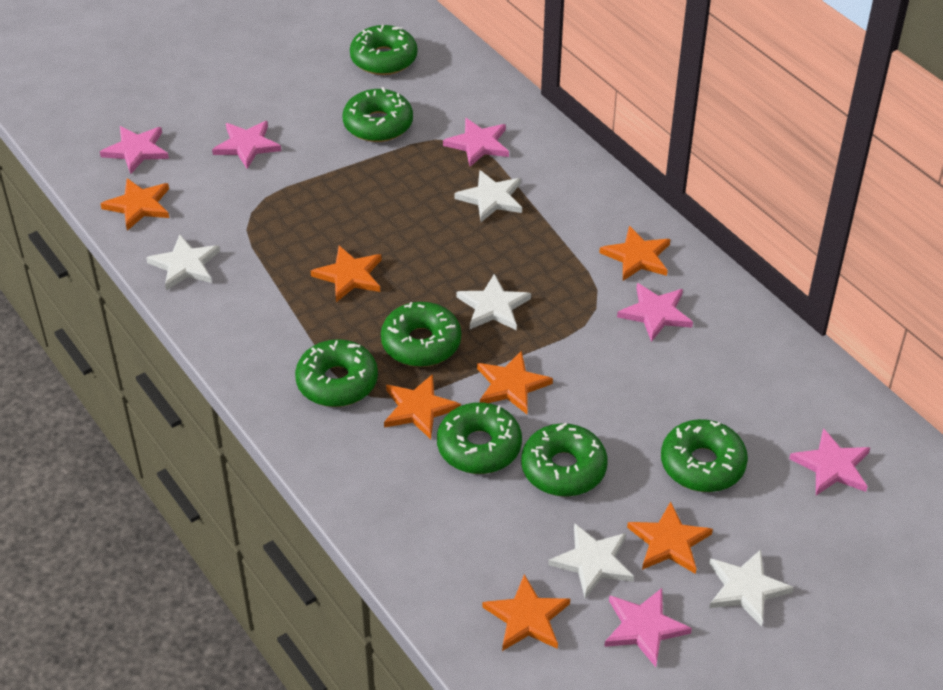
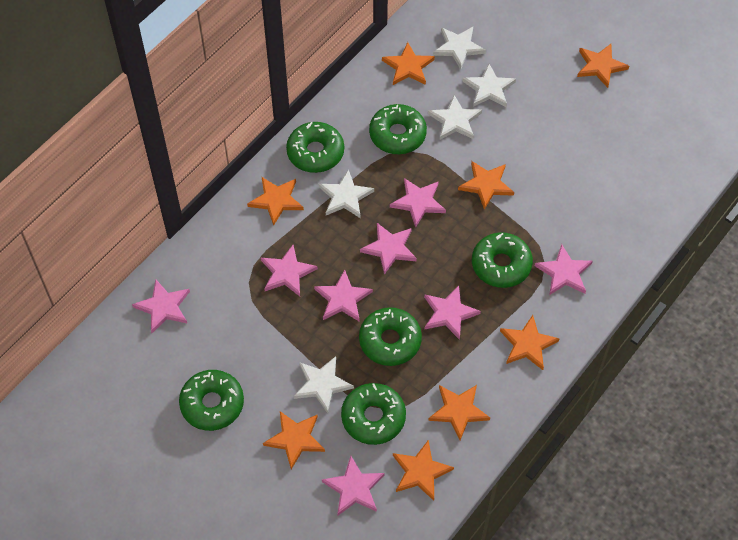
green donut: [295,339,378,407] [343,87,413,142] [350,25,417,75] [381,302,461,367] [437,402,522,474] [521,423,608,497] [661,419,748,492] = 7 -> [179,370,244,431] [286,122,344,173] [341,383,406,445] [359,307,422,366] [369,104,427,154] [472,232,533,288] = 6
orange star: [100,178,169,231] [311,246,382,302] [384,374,461,439] [477,351,553,414] [482,574,570,651] [599,226,671,281] [627,501,713,574] = 7 -> [247,177,304,226] [263,411,325,469] [382,42,435,85] [393,440,454,501] [428,385,490,440] [458,161,514,210] [500,315,560,370] [577,44,629,88] = 8
pink star: [100,126,169,174] [212,121,281,169] [443,118,509,167] [604,588,692,667] [617,283,693,342] [789,428,870,495] = 6 -> [132,280,190,333] [261,245,318,296] [314,270,373,322] [322,456,385,515] [360,223,417,275] [390,178,446,228] [424,285,481,340] [535,244,593,295] = 8

